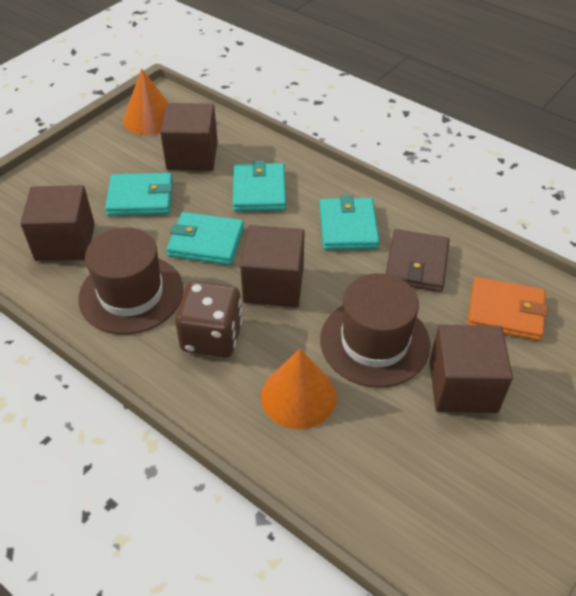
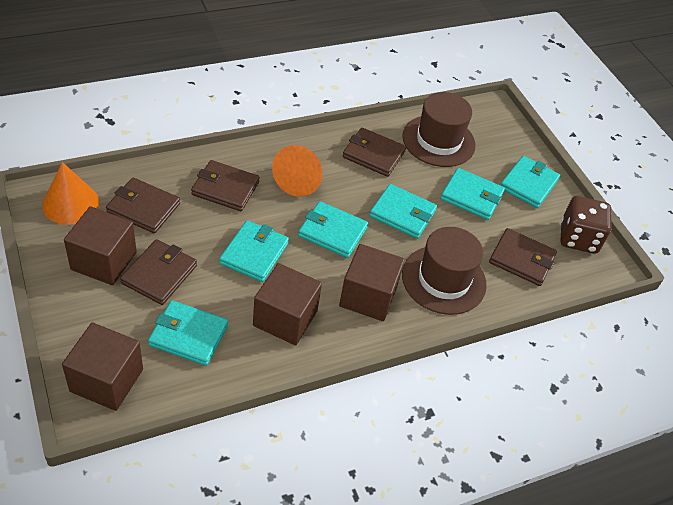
brown wallet: [386,229,450,292] = 1 -> [106,178,180,233] [120,239,197,305] [191,160,260,211] [343,128,406,177] [489,228,557,286] = 5
orange wallet: [467,277,548,341] = 1 -> none = 0
turquoise wallet: [105,173,173,216] [166,212,244,265] [233,161,286,211] [320,195,380,250] = 4 -> [148,300,228,366] [219,220,289,282] [298,201,368,258] [370,184,437,239] [441,168,505,220] [500,156,560,208] = 6

